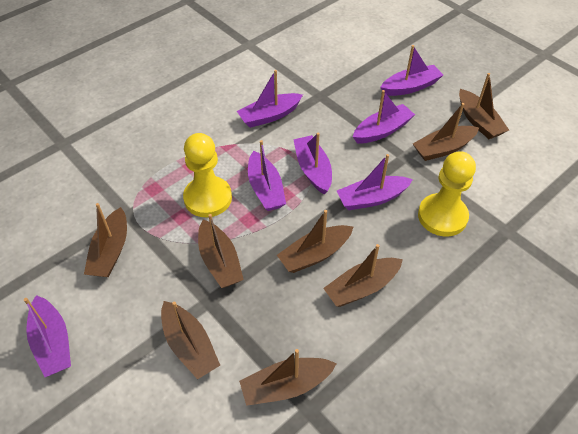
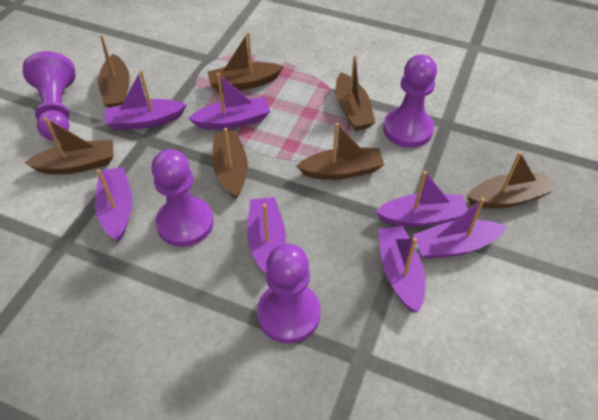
brown boat: [84,203,127,277] [161,301,220,380] [198,214,244,288] [239,349,337,406] [277,210,353,273] [323,244,403,307] [413,103,479,161] [459,73,509,139] = 8 -> [25,117,114,174] [98,35,130,108] [208,32,284,91] [212,128,248,199] [297,123,384,180] [336,55,376,131] [467,152,555,208] = 7
purple pawn: none = 0 -> [23,51,75,140] [151,149,214,247] [257,244,321,344] [383,54,437,148] = 4
yellow pawn: [183,133,232,217] [418,151,476,236] = 2 -> none = 0

